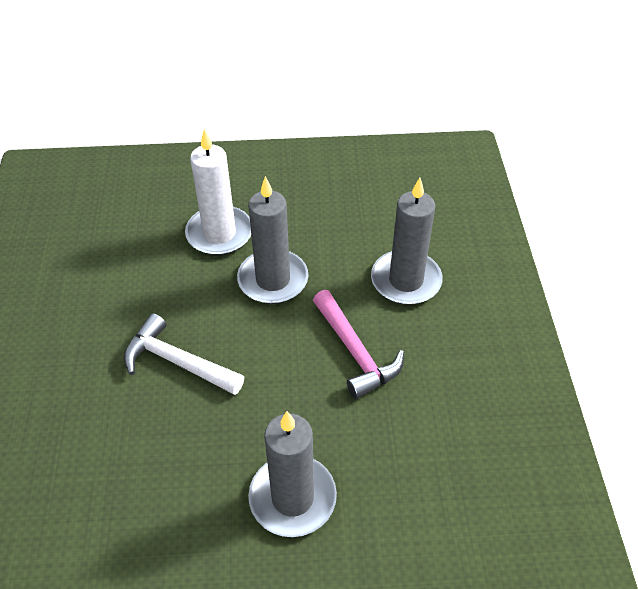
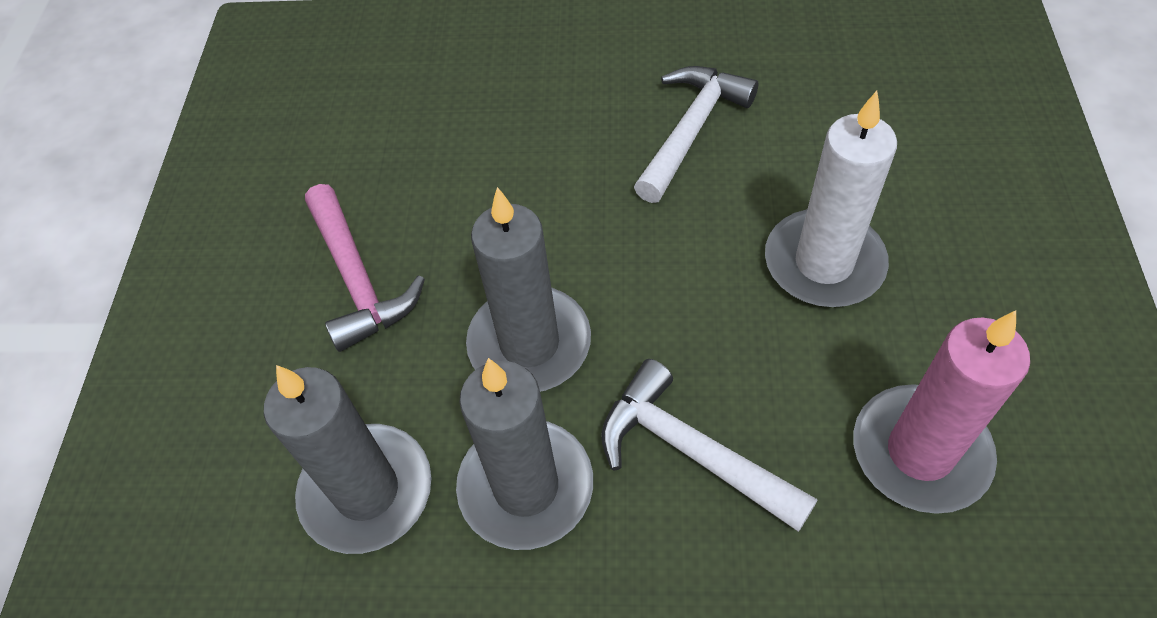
pink candle: none = 0 -> [853,311,1030,514] = 1
white hammer: [124,313,244,395] = 1 -> [601,359,818,532] [634,66,758,203] = 2

